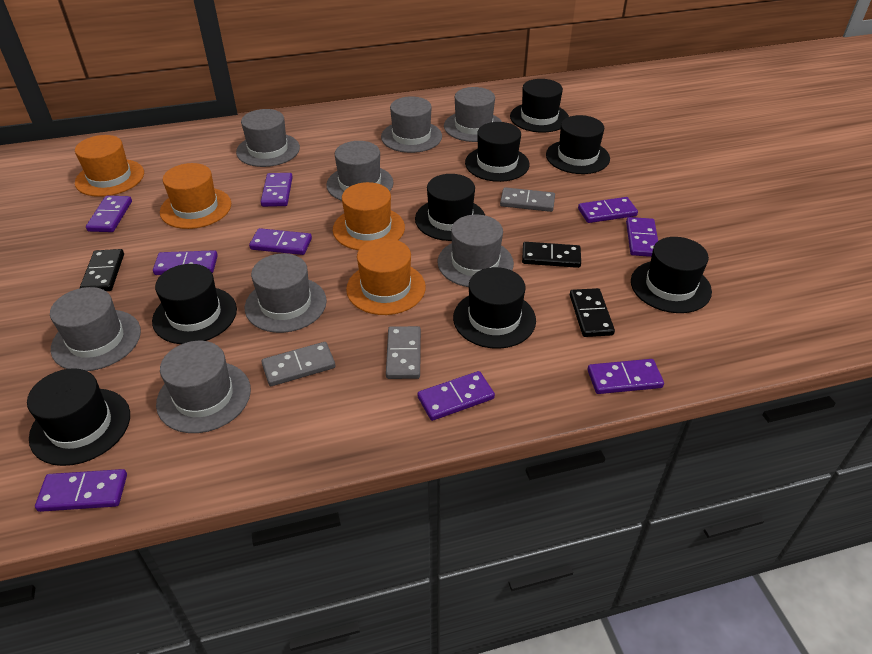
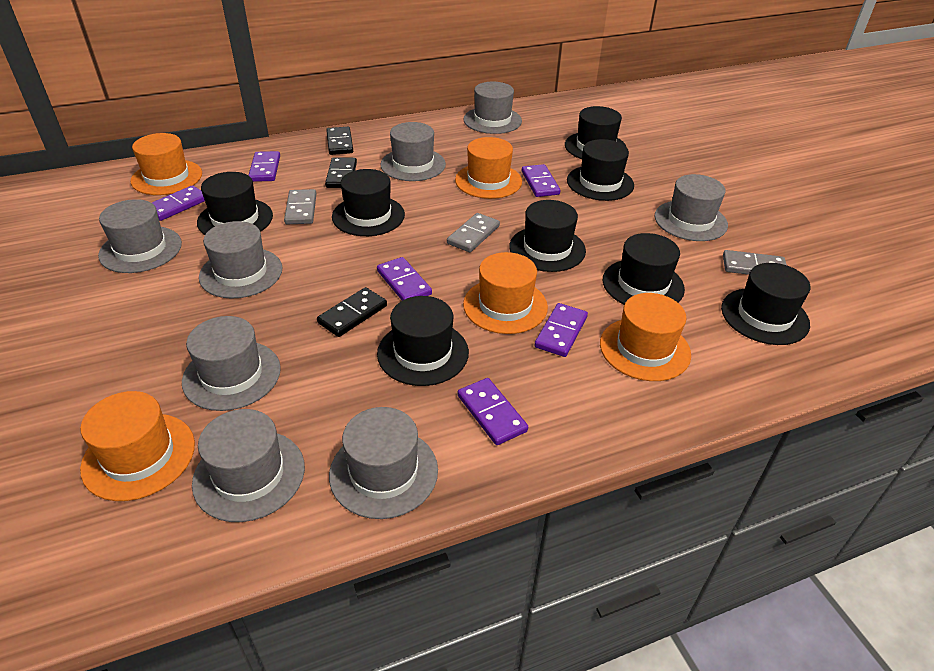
orange hat: [75,135,144,197] [160,163,231,229] [333,182,405,250] [346,238,426,315] = 4 -> [80,391,195,501] [130,133,202,195] [455,137,522,199] [463,252,548,334] [600,293,691,381] = 5
purple domino: [35,469,127,512] [86,196,132,232] [153,250,218,275] [249,228,312,255] [261,173,293,207] [417,371,495,421] [578,197,638,223] [588,359,664,394] [626,217,658,257] = 9 -> [152,185,205,221] [248,151,280,182] [377,257,432,301] [458,378,528,445] [522,164,560,197] [534,303,588,357] = 6

